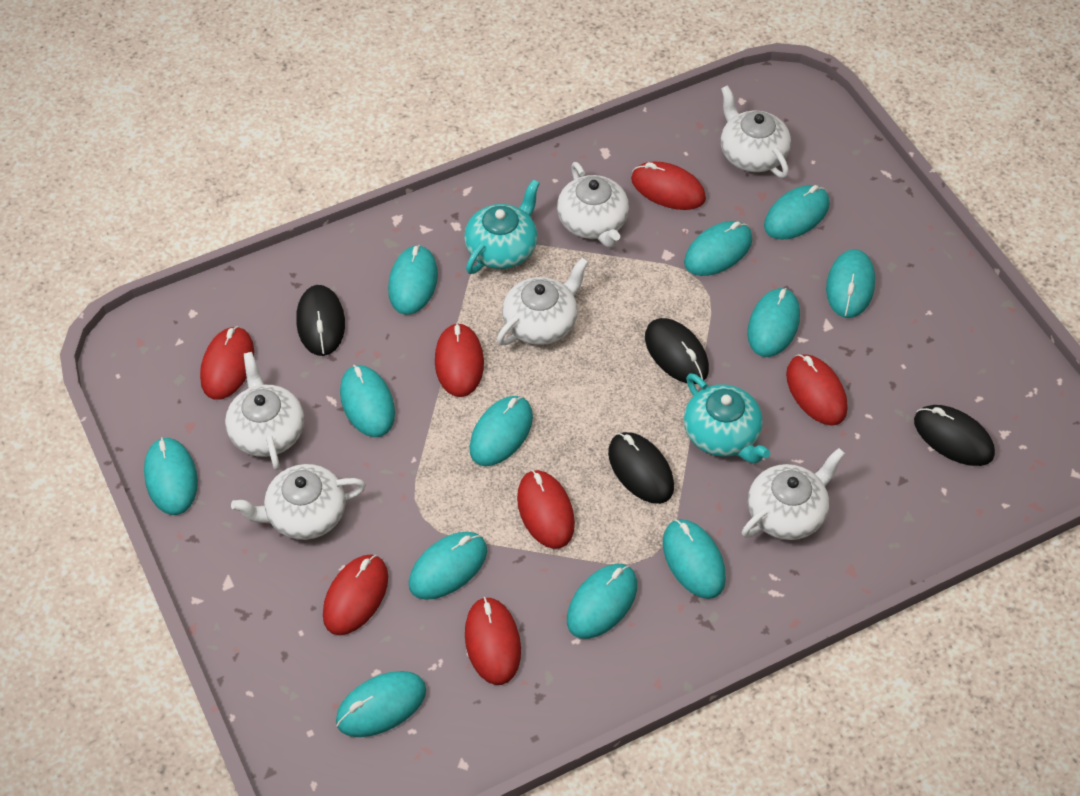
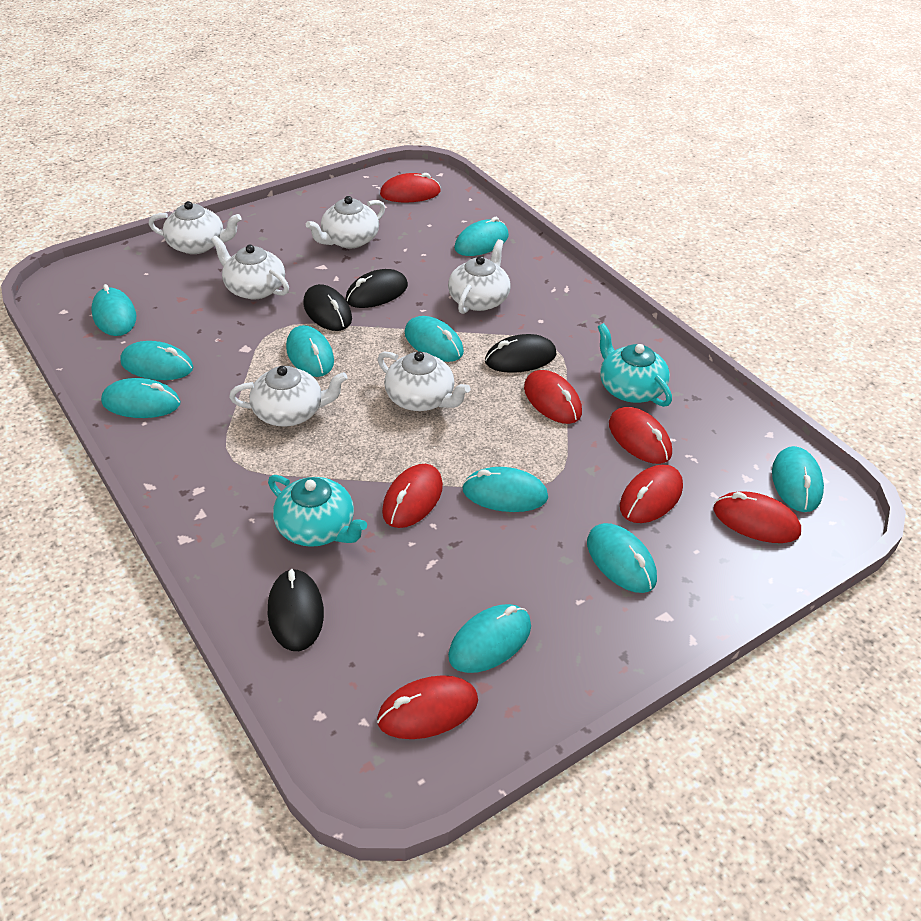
turquoise mouse: [144,437,198,515] [336,671,426,737] [340,365,395,437] [388,245,438,315] [409,532,487,600] [469,396,533,466] [567,564,637,639] [663,519,726,599] [684,221,753,276] [747,288,800,357] [764,185,830,240] [826,249,875,318] = 12 -> [91,284,136,336] [101,378,180,418] [120,341,193,380] [286,325,334,377] [404,316,464,362] [448,604,531,673] [454,217,509,256] [462,467,548,512] [587,523,657,593] [772,446,824,512] = 10

